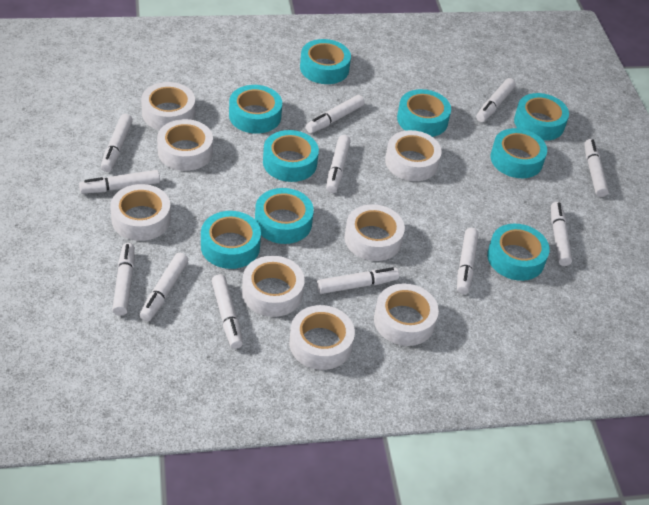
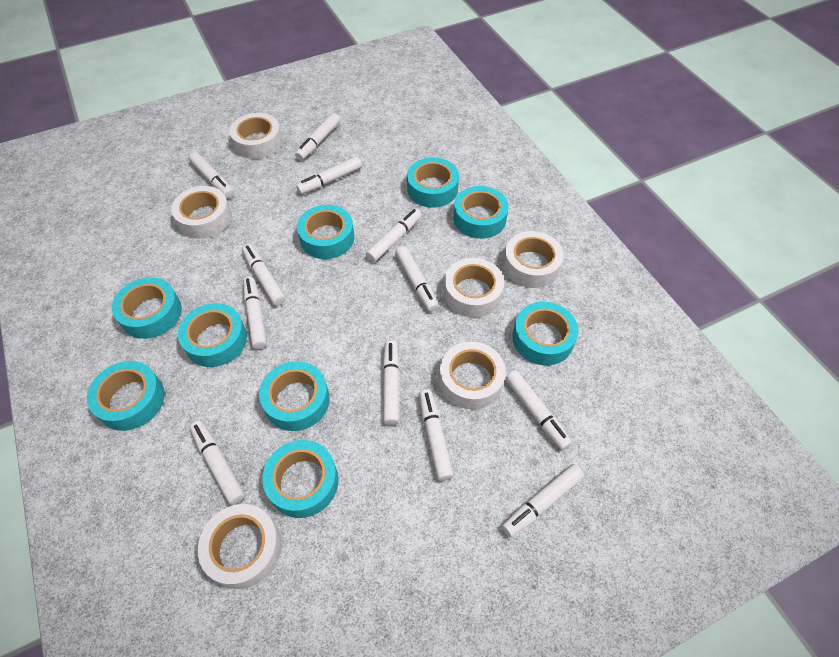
white tape: [110,184,171,241] [141,82,195,130] [157,119,213,171] [242,256,305,317] [289,305,355,370] [344,204,405,261] [374,283,439,346] [385,130,442,181] = 8 -> [171,186,232,239] [198,504,282,589] [230,113,283,159] [439,342,506,410] [444,258,504,317] [503,231,564,288] = 6

